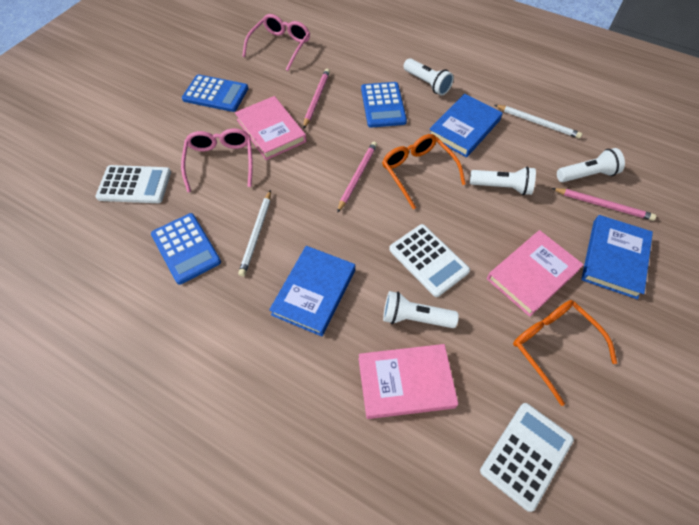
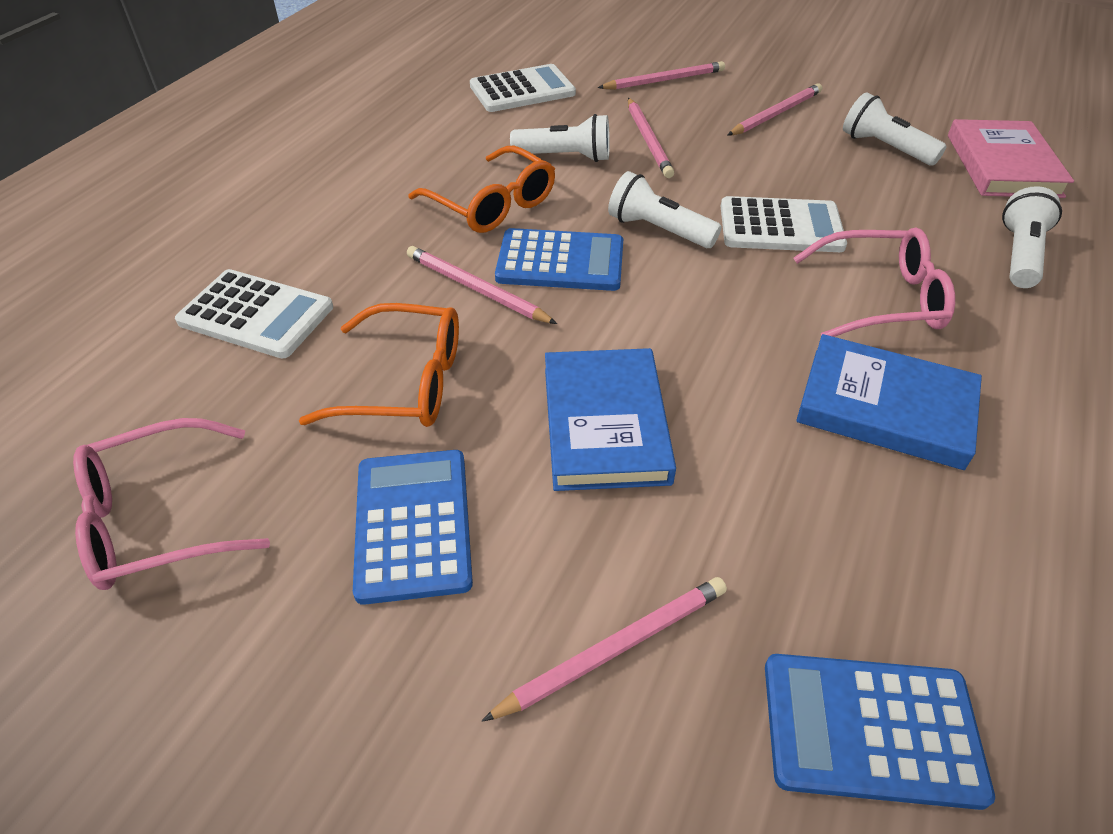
blue book: [269,246,355,336] [429,94,503,157] [581,215,653,299] = 3 -> [545,348,676,491] [796,334,982,470] = 2
pink book: [235,96,306,160] [359,344,458,419] [487,230,584,317] = 3 -> [948,119,1074,198] = 1
pink pencil: [303,69,330,129] [337,142,377,213] [552,188,656,221] = 3 -> [407,246,557,324] [482,577,727,722] [598,61,725,90] [628,98,674,178] [727,83,822,136] = 5
white pencil: [238,190,271,277] [495,105,582,139] = 2 -> none = 0

